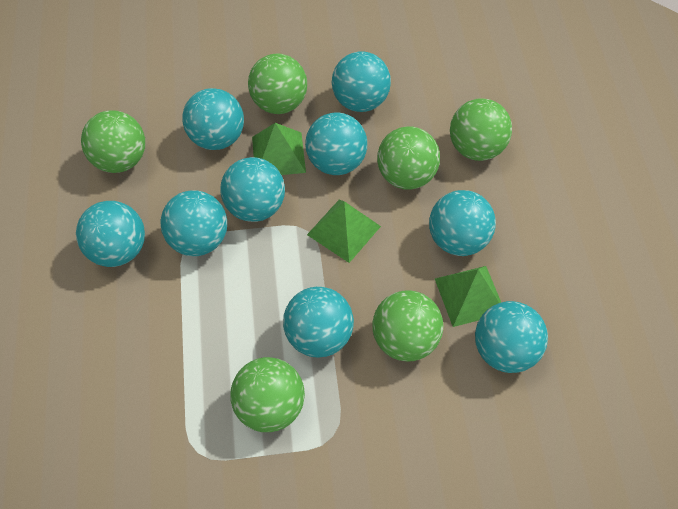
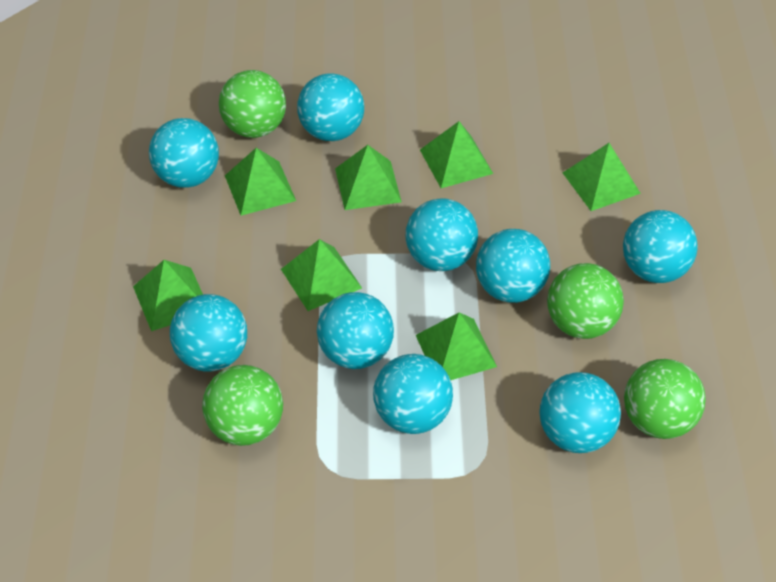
green ball: [81,110,145,173] [230,357,305,432] [248,53,307,114] [372,290,443,361] [377,126,440,190] [450,98,512,161] = 6 -> [202,365,283,446] [219,70,286,138] [547,263,624,339] [624,359,706,439] = 4
green pyramid: [252,123,306,175] [307,200,381,263] [435,266,501,327] = 3 -> [133,260,203,331] [225,148,296,216] [281,239,362,311] [335,145,402,210] [416,312,497,380] [420,121,493,188] [563,143,641,211] = 7

